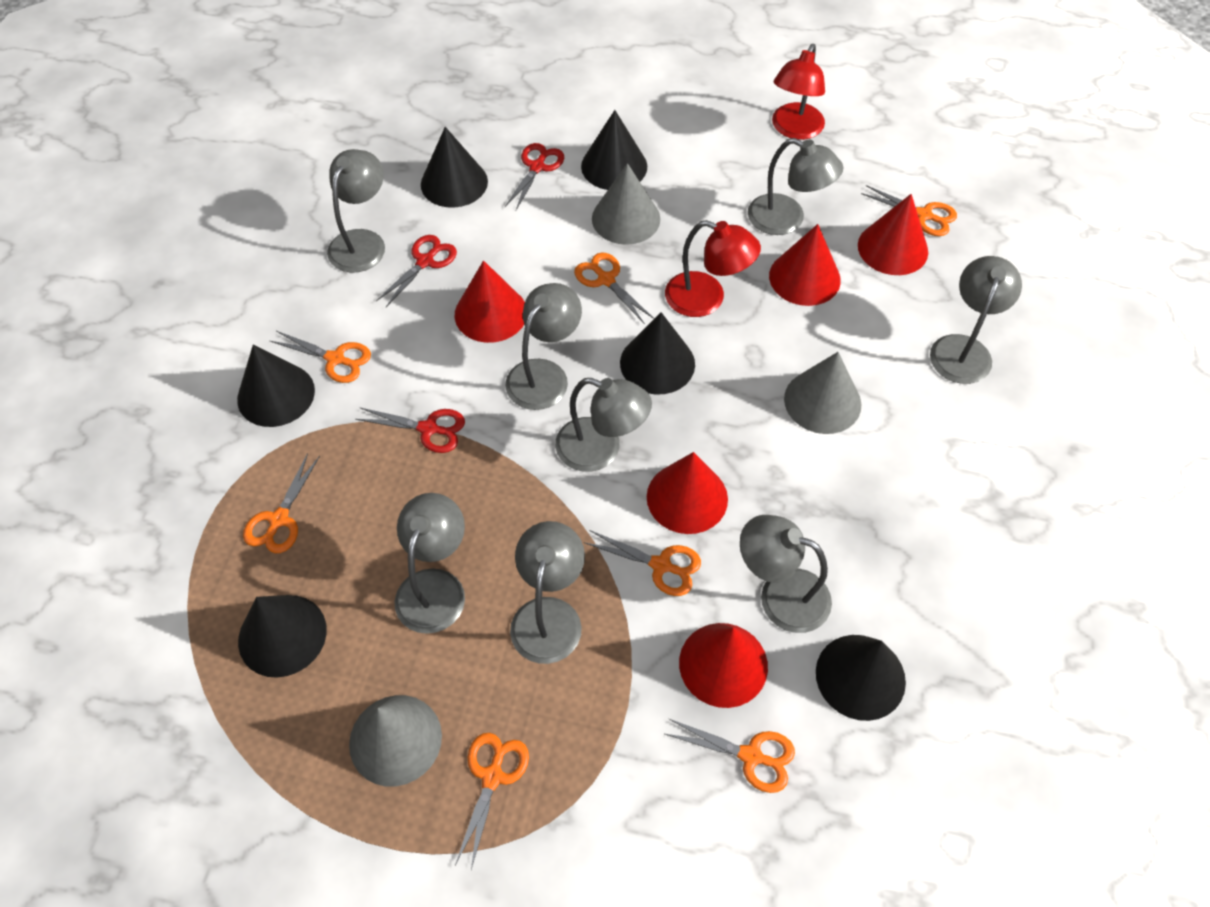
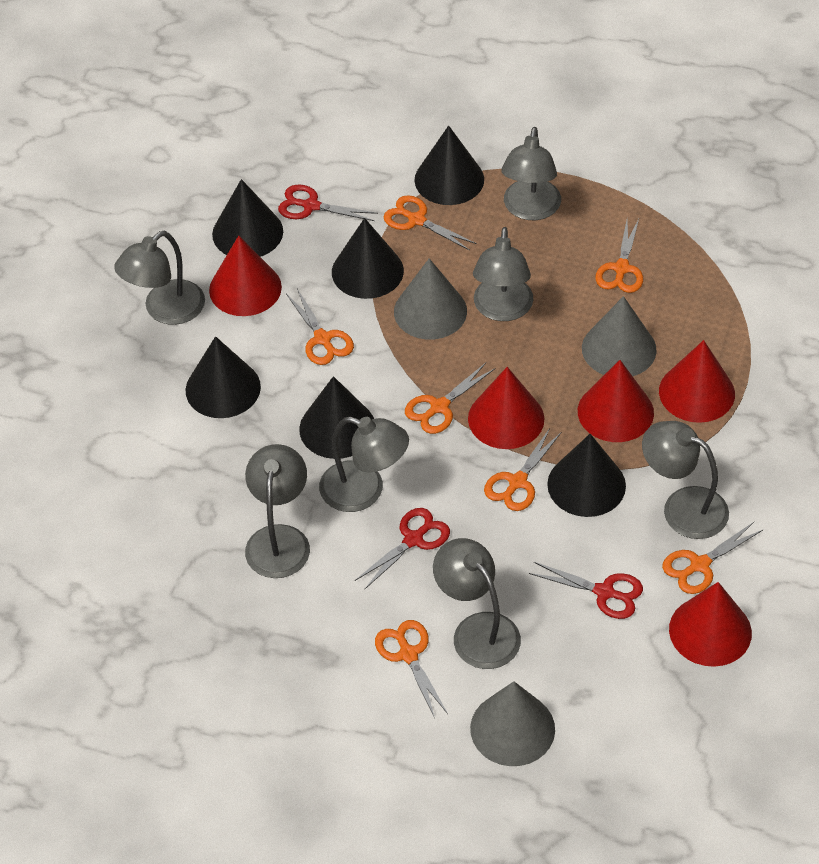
grey lamp: [327,149,385,273] [395,493,465,634] [505,283,582,410] [510,521,585,664] [555,378,652,472] [740,515,832,633] [748,138,844,235] [930,256,1022,384] = 8 -> [114,231,205,325] [245,444,310,578] [319,417,409,512] [433,538,521,669] [473,227,533,321] [502,127,561,220] [642,421,729,539] = 7
red lamp: [665,220,761,317] [772,44,825,140] = 2 -> none = 0

